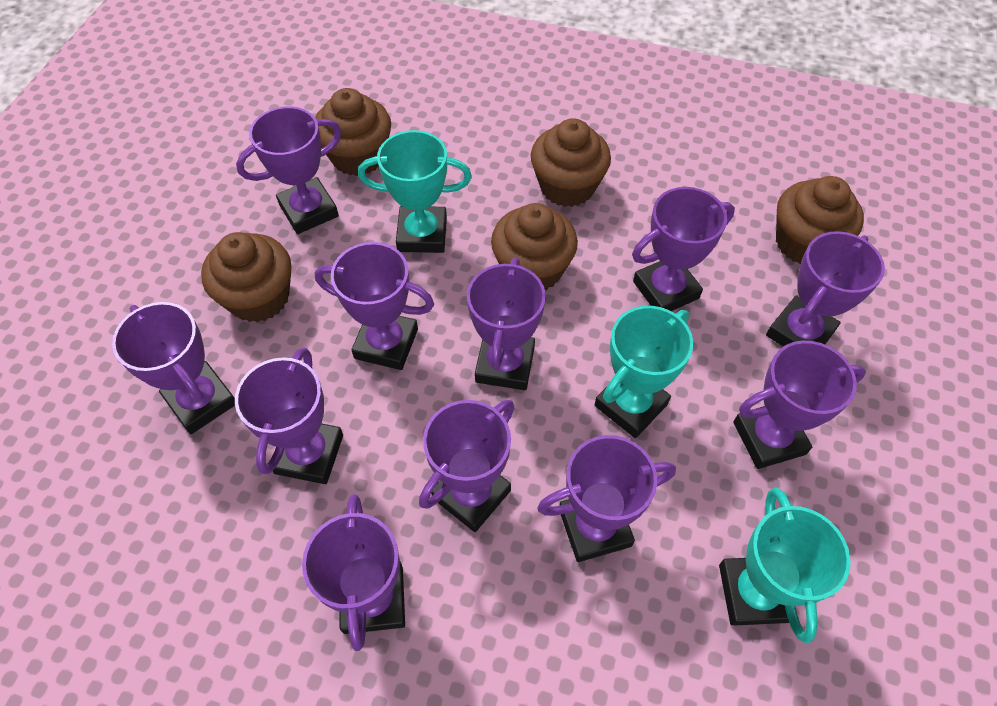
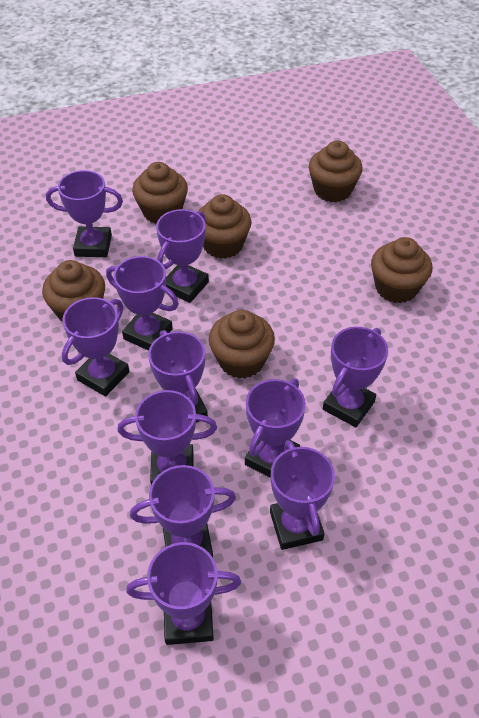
brown cupcake: [201,232,291,322] [315,88,391,176] [491,203,578,290] [531,118,611,207] [776,176,864,264] = 5 -> [42,260,105,322] [132,162,188,224] [198,194,252,259] [209,310,275,378] [309,141,363,202] [371,237,432,303] = 6
turquoise trophy: [358,130,472,253] [594,306,694,438] [719,487,851,644] = 3 -> none = 0

